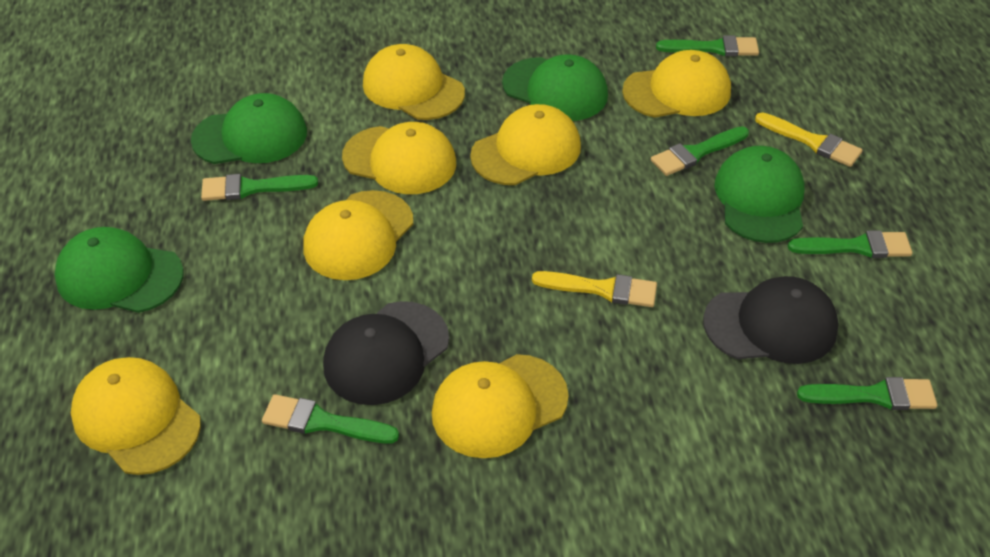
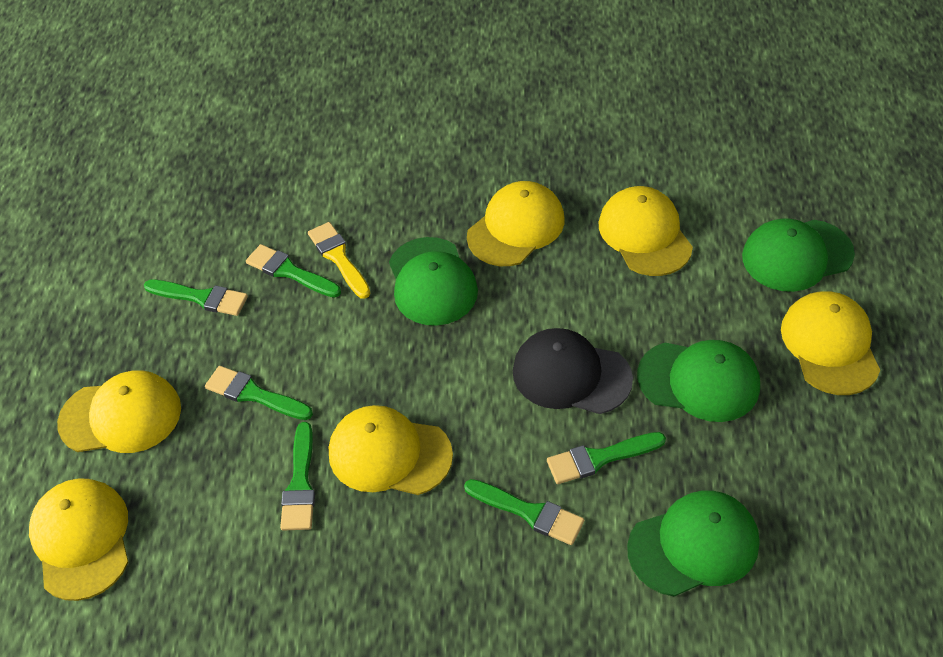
black cap: [323,301,449,405] [703,276,839,364] = 2 -> [513,328,633,414] = 1
yellow brush: [532,271,657,307] [755,112,863,167] = 2 -> [308,222,371,299] = 1
yellow cap: [71,357,201,475] [303,190,413,280] [342,122,456,194] [363,44,465,120] [432,354,569,458] [470,104,581,185] [622,50,731,118] = 7 -> [29,478,129,601] [57,370,181,453] [329,405,453,495] [467,181,564,266] [599,186,693,276] [781,291,880,395] = 6

